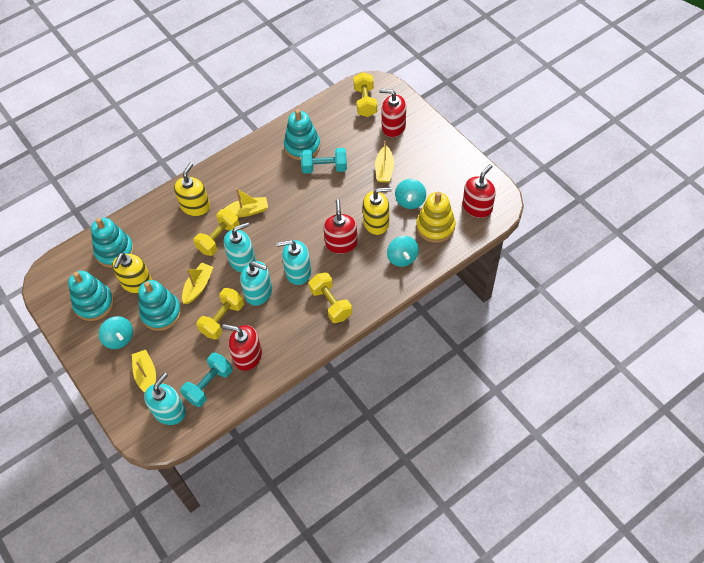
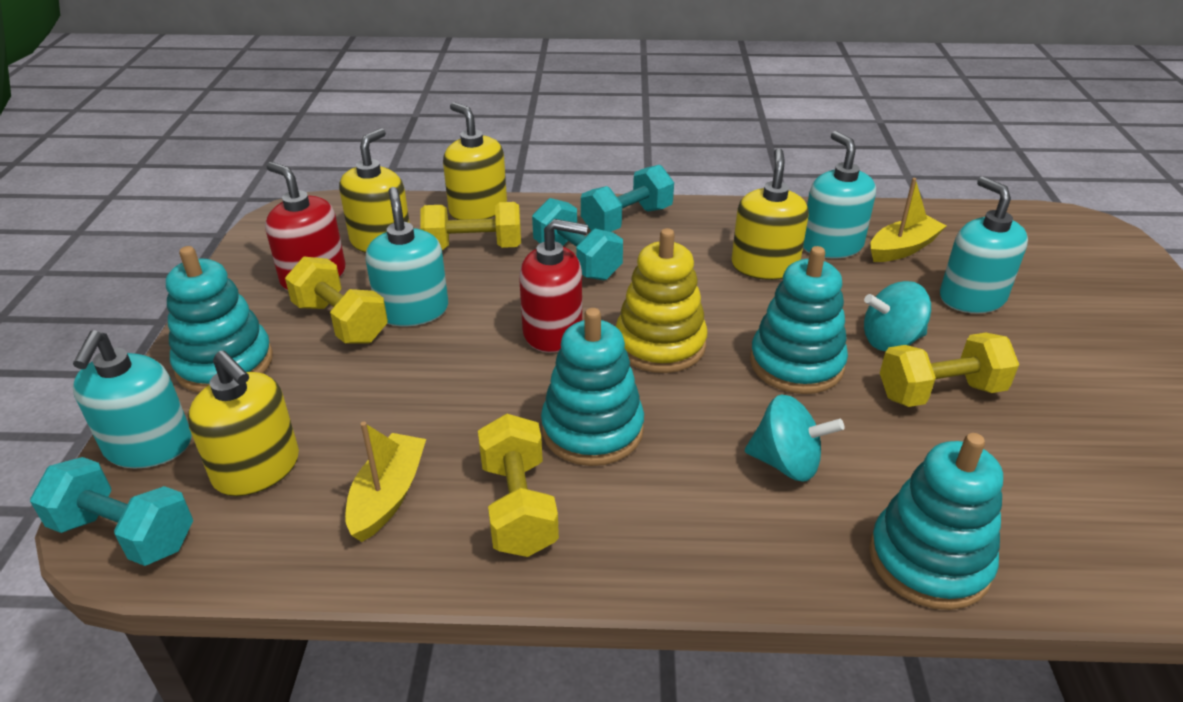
red soap dispenser: [222,324,262,371] [323,199,358,254] [379,89,406,137] [463,164,496,218] = 4 -> [265,162,345,290] [519,219,588,353] = 2
turquoise dumbbell: [180,353,232,407] [301,148,347,174] = 2 -> [30,457,193,566] [532,198,623,280] [581,165,674,232] = 3
turquoise spinning top: [99,316,133,349] [387,236,419,267] [395,179,426,209] = 3 -> [745,395,844,481] [864,281,931,351] = 2
yellow boat: [132,350,156,393] [182,263,213,304] [224,188,268,217] [375,140,394,183] = 4 -> [345,422,426,542] [870,178,946,262] = 2
yellow soap dispenser: [112,253,152,293] [174,162,210,216] [363,187,392,235] = 3 -> [188,351,299,496] [339,128,410,253] [443,102,507,220] [732,148,809,280] = 4

